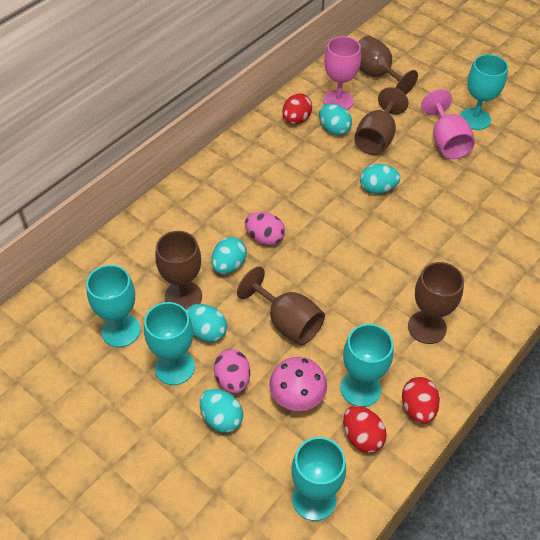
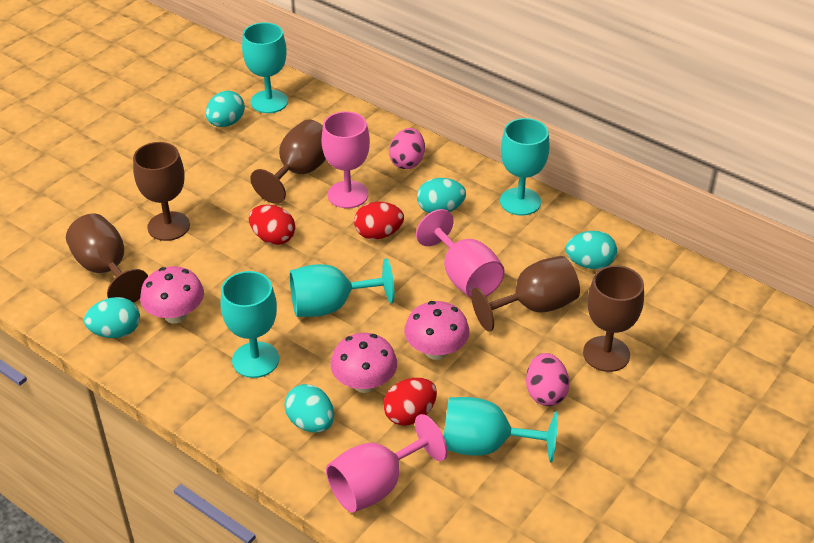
pink goblet: [323,36,361,110] [421,89,475,159] = 2 -> [321,111,370,208] [326,414,448,513] [416,209,505,298] = 3
pink mushroom: [269,357,327,411] = 1 -> [140,266,204,324] [330,333,397,393] [404,301,470,360] = 3

